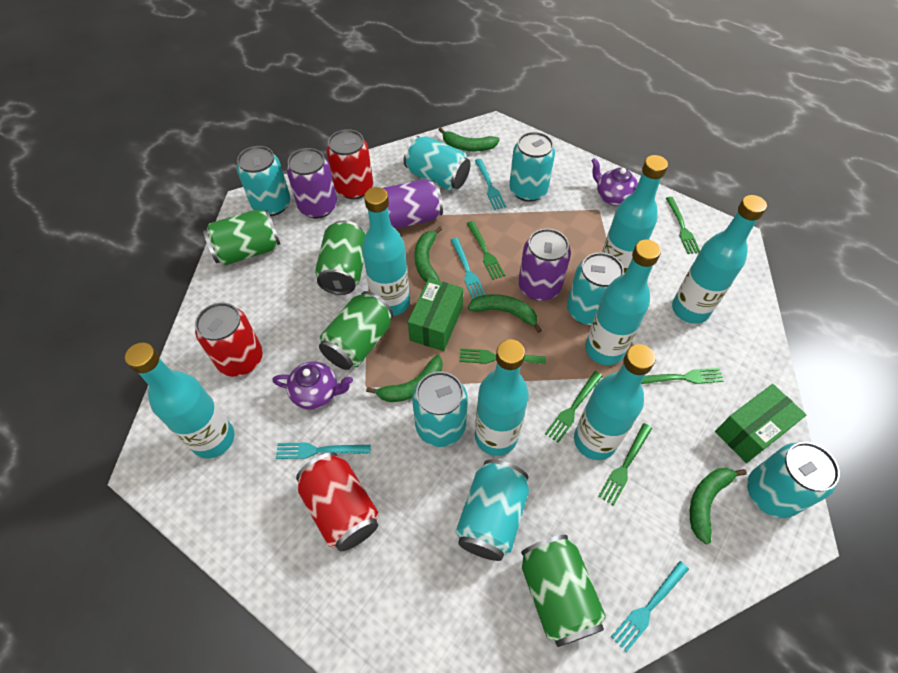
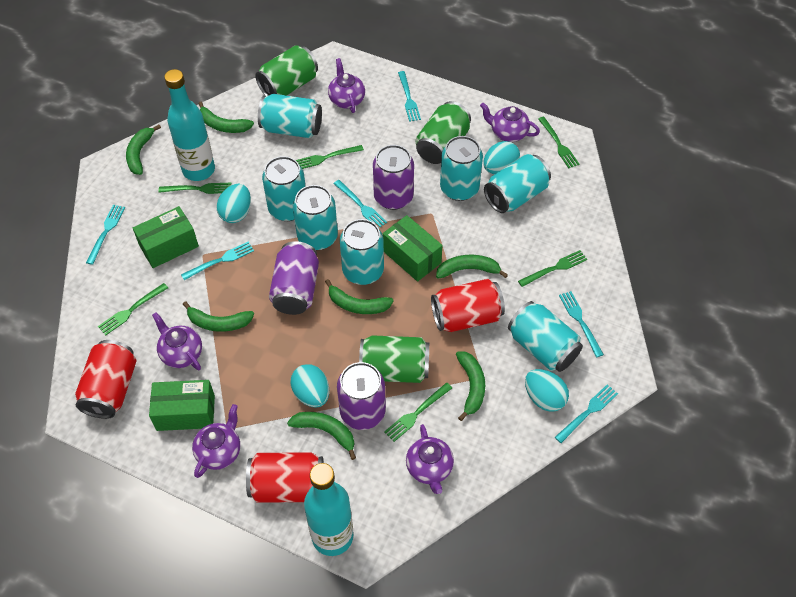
green banana: [366,355,442,402] [414,227,442,282] [439,128,500,152] [468,294,542,333] [690,468,747,544] = 5 -> [126,124,161,175] [183,301,254,332] [198,102,254,133] [287,412,356,460] [325,279,394,314] [436,255,508,279] [456,351,485,421] = 7
green box: [408,278,463,351] [715,384,806,463] = 2 -> [133,206,199,268] [149,380,215,431] [383,215,443,282] = 3
green can: [203,209,281,265] [315,220,366,295] [319,291,393,370] [521,535,606,647] = 4 -> [255,45,318,96] [359,335,429,383] [416,101,471,164] = 3
purple teapot: [272,362,353,410] [591,158,638,206] = 2 -> [152,312,202,370] [192,404,240,478] [328,58,365,113] [406,424,454,494] [480,103,540,142] = 5
turquoise bottle: [125,342,235,459] [362,187,410,316] [475,339,529,456] [574,344,656,460] [585,240,661,365] [602,155,668,274] [672,195,767,324] = 7 -> [164,69,215,181] [304,463,353,556] = 2
turquoise egg: none = 0 -> [216,184,251,223] [290,364,329,408] [483,141,520,174] [525,369,569,412] = 4
turquoise fork: [276,443,371,459] [451,238,485,299] [475,159,506,210] [611,561,689,652] = 4 -> [86,205,125,265] [181,242,254,280] [334,180,387,228] [398,71,421,122] [555,384,618,443] [559,291,604,357] = 6

